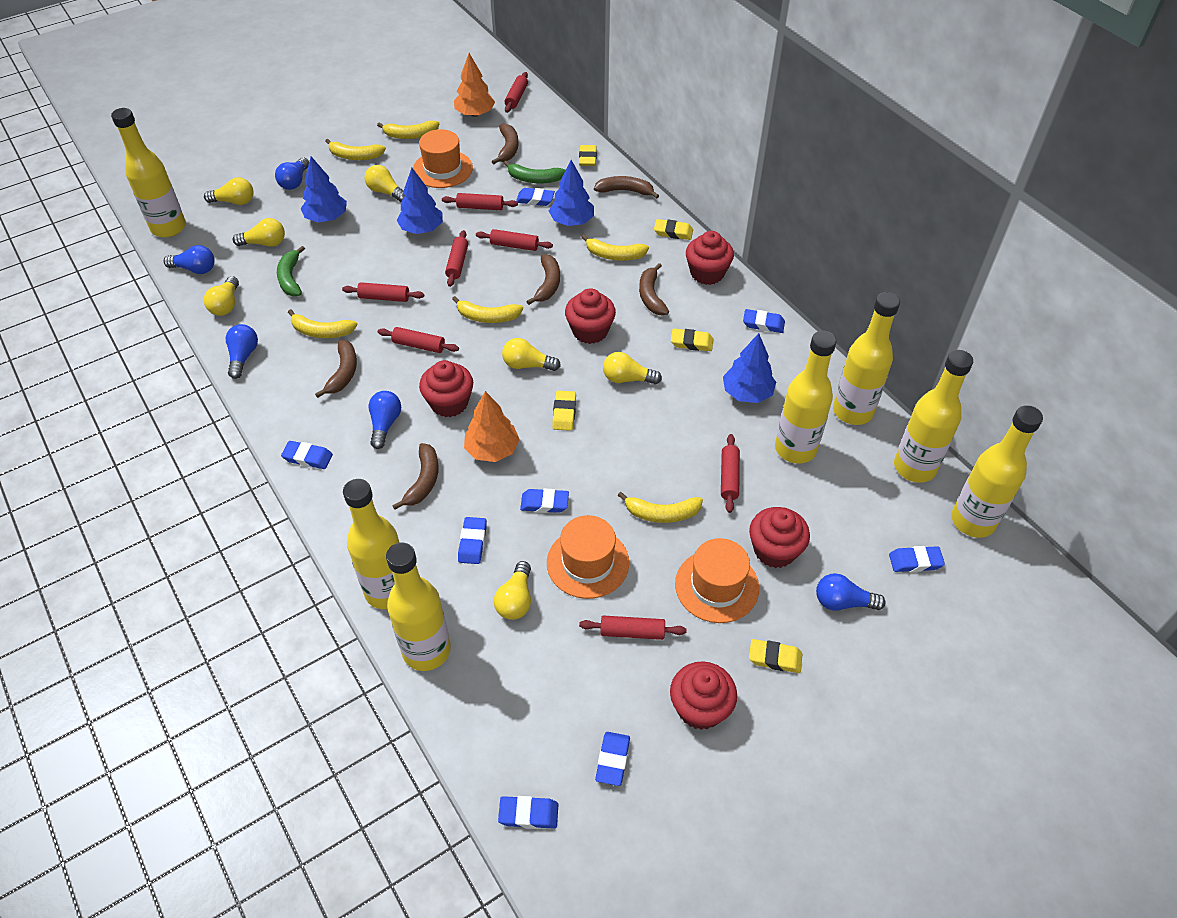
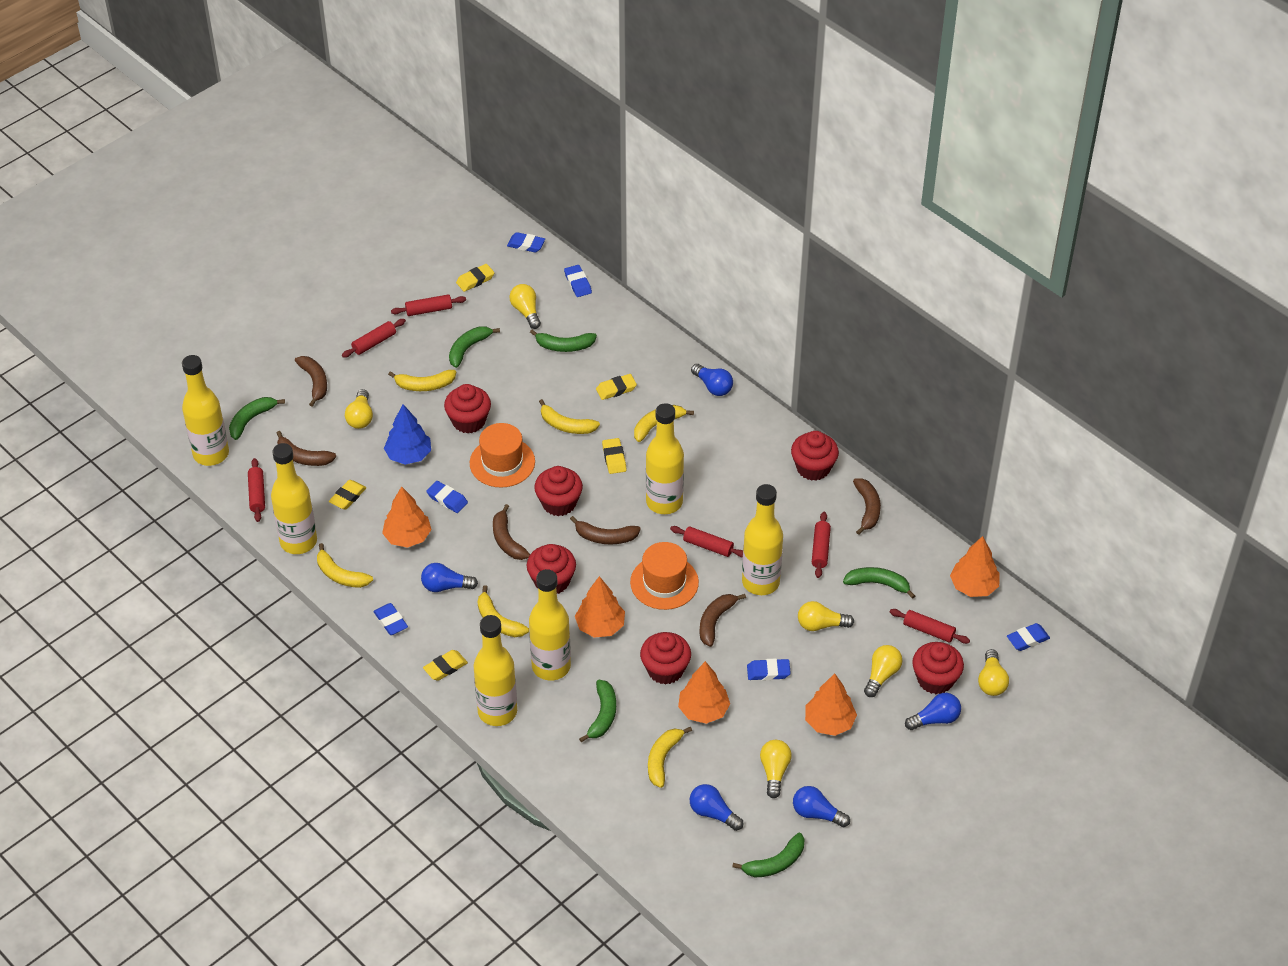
blue eraser: [281,441,333,469] [458,517,487,564] [498,796,558,829] [516,188,555,206] [520,489,569,513] [595,732,630,786] [743,309,785,333] [889,546,945,572] = 8 -> [373,603,408,635] [426,481,468,513] [507,232,545,252] [564,265,592,297] [747,659,791,681] [1007,623,1050,651] = 6
blue tree: [300,156,347,222] [397,168,443,234] [549,160,594,226] [723,333,776,403] = 4 -> [384,404,431,465] = 1
green banana: [277,246,305,297] [504,161,566,184] = 2 -> [229,397,285,440] [449,326,500,368] [530,329,597,352] [579,680,616,742] [732,833,805,877] [843,567,915,599] = 6
orange hat: [413,129,473,188] [547,515,629,599] [675,538,759,623] = 3 -> [470,423,535,488] [630,542,699,610] = 2
orange tree: [454,53,495,117] [464,391,520,462] = 2 -> [382,486,431,548] [575,576,625,638] [678,661,730,724] [805,673,857,736] [950,536,999,597] = 5
red cupcake: [419,360,473,417] [565,288,616,344] [670,661,737,730] [686,231,734,285] [749,507,810,568] = 5 -> [444,384,491,434] [527,544,576,594] [534,466,583,516] [640,632,691,685] [791,431,839,481] [912,642,964,694] = 6
red rolling pin: [342,282,424,302] [378,327,459,353] [442,193,518,210] [445,230,468,287] [476,229,553,251] [505,72,528,113] [579,615,686,640] [721,434,740,513] = 8 -> [248,458,265,522] [342,319,406,358] [391,294,466,316] [670,526,743,558] [812,512,831,578] [890,609,970,644] = 6
yellow bottle: [111,108,186,237] [343,479,400,609] [386,542,451,671] [775,331,837,463] [833,292,900,425] [894,350,973,483] [951,405,1043,538] = 7 -> [182,355,229,466] [271,443,317,554] [473,615,517,726] [529,569,571,681] [646,403,684,514] [742,484,783,595] = 6
yellow light bulb: [204,177,254,205] [204,276,239,316] [233,218,285,247] [364,165,405,202] [494,561,531,620] [502,338,561,371] [603,352,662,384] = 7 -> [345,389,373,429] [510,284,541,329] [760,740,792,798] [798,601,854,631] [864,645,902,697] [978,649,1009,696] = 6

